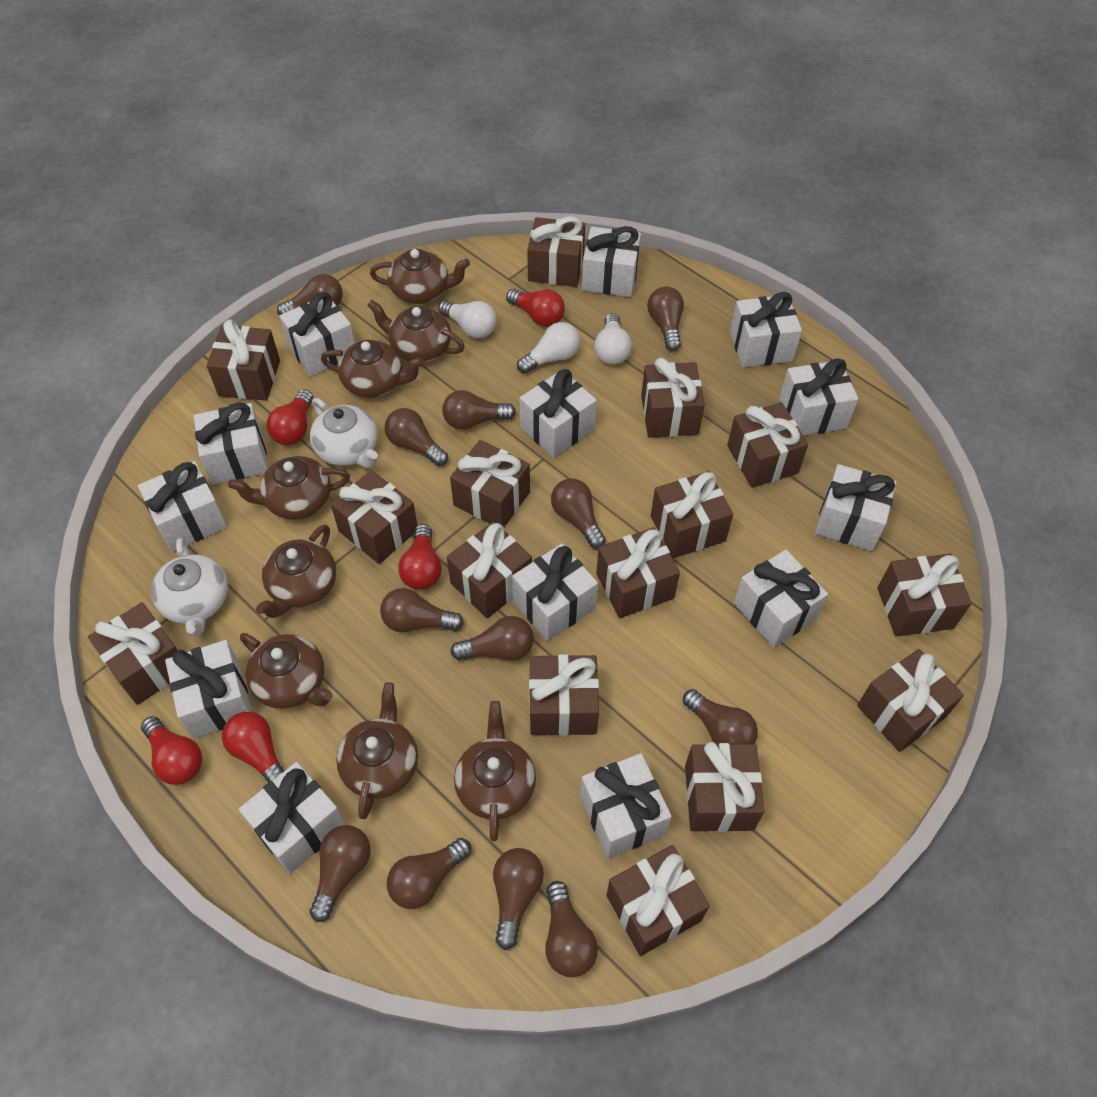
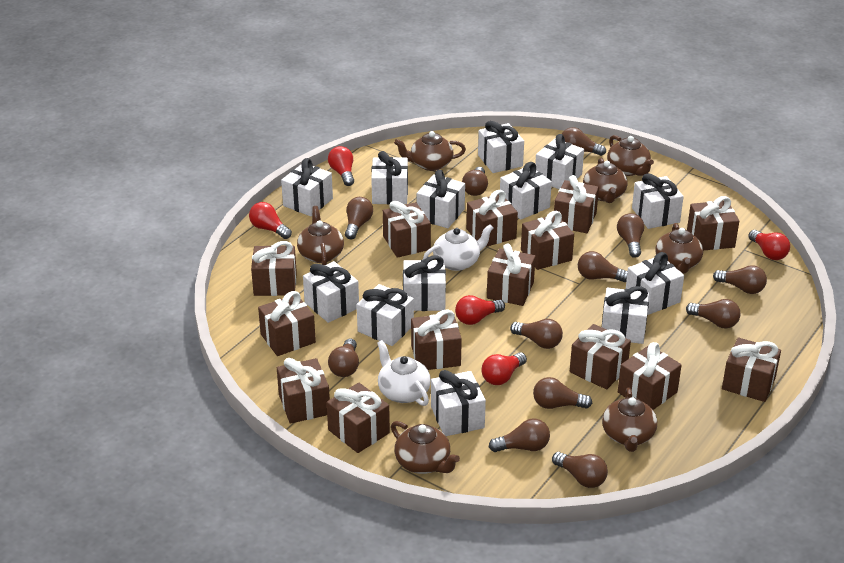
brown gift: [88,602,177,705] [207,319,280,401] [331,470,417,564] [447,521,532,619] [450,440,530,527] [527,216,585,287] [529,654,599,736] [596,527,680,618] [606,845,710,956] [641,358,705,438] [651,471,733,558] [685,742,764,832] [727,402,808,488] [857,649,964,752] [877,554,972,637] = 15 -> [251,241,297,296] [258,291,316,356] [277,358,330,424] [327,382,390,453] [383,201,431,258] [411,310,462,370] [466,190,518,247] [487,243,536,306] [521,211,574,270] [554,175,599,233] [570,324,631,389] [618,342,682,410] [687,196,739,250] [722,337,781,402] = 14
brown teapot: [228,456,350,520] [240,633,333,709] [256,525,336,618] [321,340,424,398] [336,682,418,819] [367,300,465,362] [370,249,470,304] [454,701,536,841] = 8 -> [297,206,344,265] [391,421,460,474] [394,131,466,171] [583,158,628,203] [602,388,657,452] [607,135,654,176] [655,223,703,273] = 7
white light bulb: [438,300,497,338] [517,322,580,374] [594,313,632,365] = 3 -> none = 0

